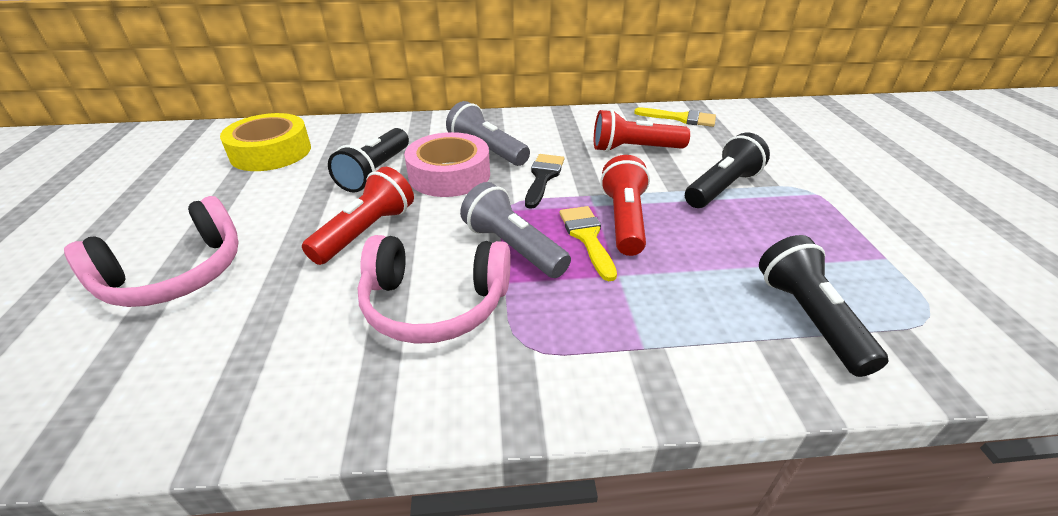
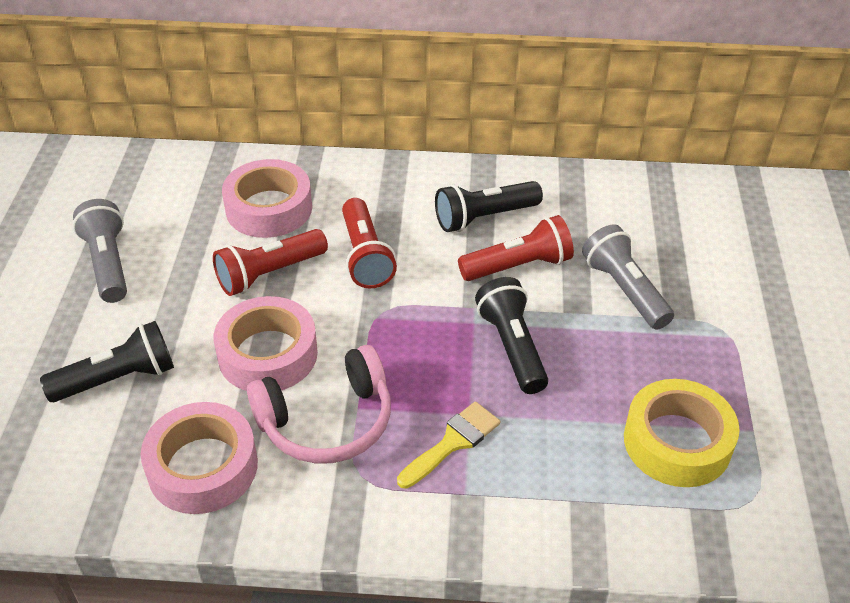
black brush: [525,154,564,209] = 1 -> none = 0
pink headphones: [64,196,239,307] [357,235,511,344] = 2 -> [247,345,391,464] = 1
pink tape: [404,132,490,197] = 1 -> [141,402,258,514] [214,296,318,391] [222,159,312,238] = 3
yellow brush: [559,206,617,281] [634,108,716,127] = 2 -> [397,401,500,489] = 1

